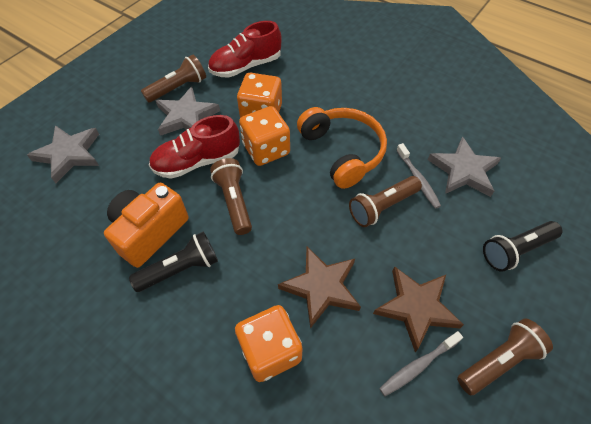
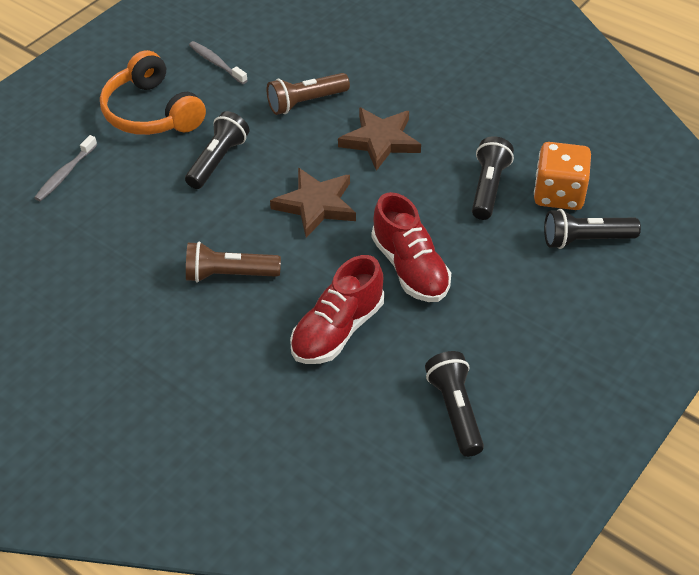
black flashlight: [129,232,218,292] [483,221,563,272] = 2 -> [185,111,249,189] [425,351,484,457] [472,136,514,220] [544,209,641,249] = 4
brown flashlight: [141,54,206,103] [210,158,252,235] [349,176,422,227] [457,319,553,395] = 4 -> [186,242,281,283] [266,73,350,115] = 2
grey star: [27,125,99,183] [155,87,220,136] [428,137,501,197] = 3 -> none = 0
orange camera: [104,183,189,268] = 1 -> none = 0
orange dice: [235,305,303,382] [237,73,282,118] [239,106,290,166] = 3 -> [534,142,591,210] = 1

